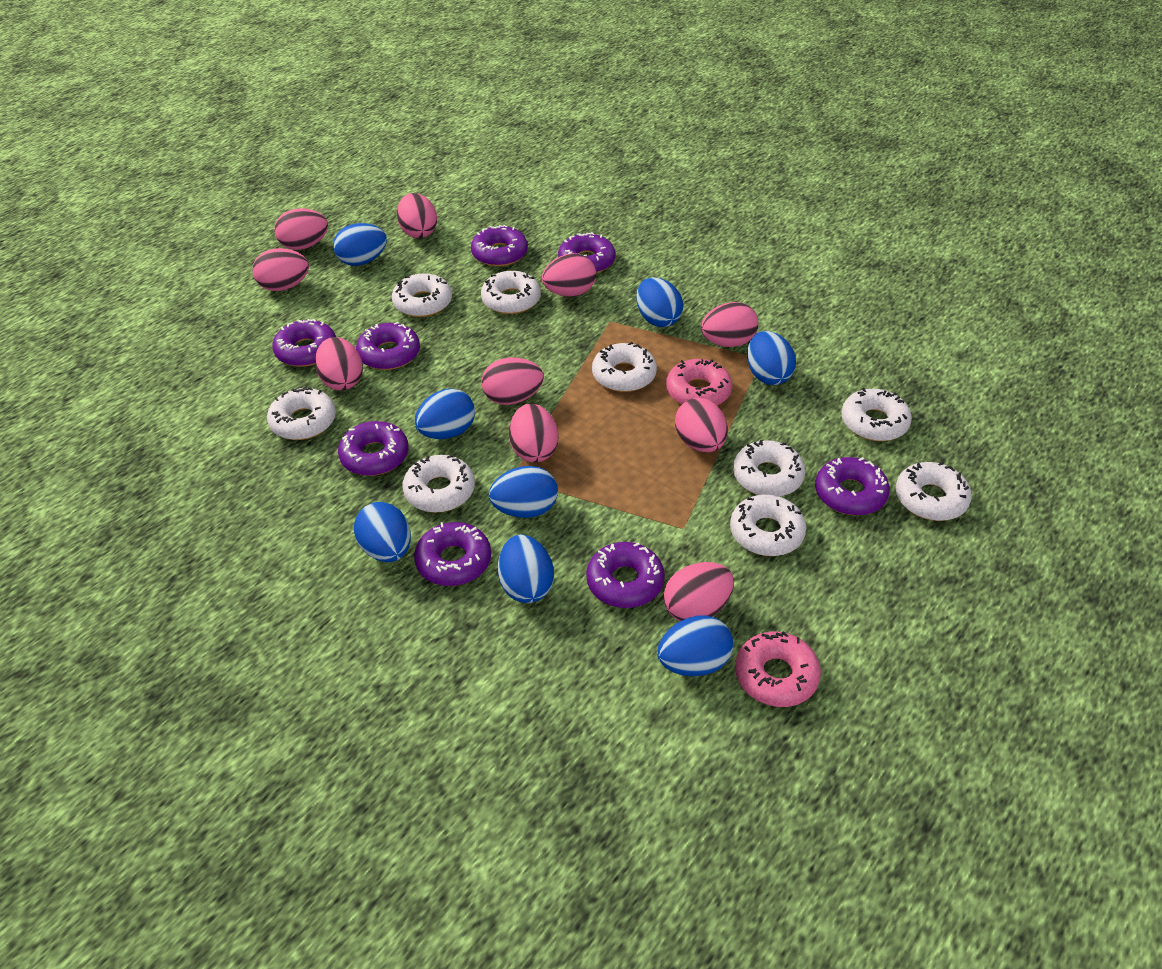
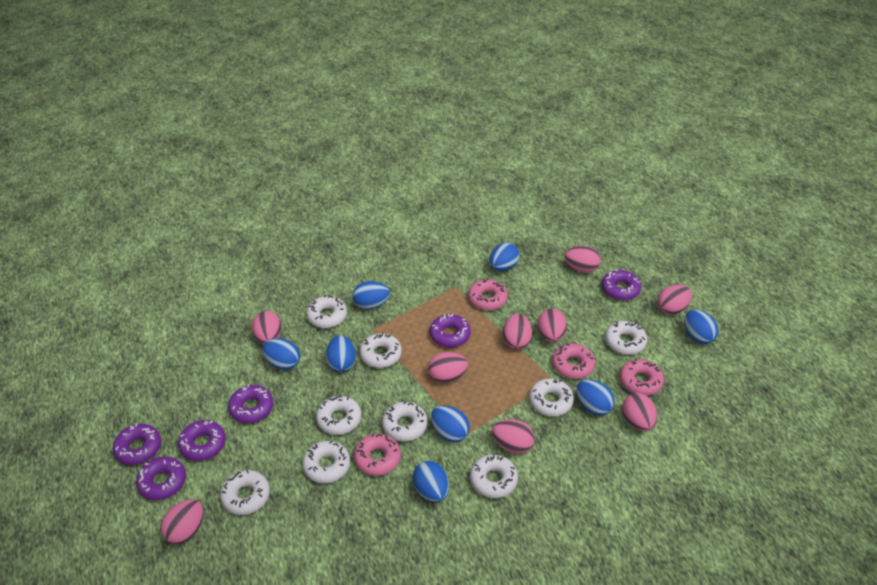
pink donut: [666,359,732,405] [735,631,821,707] = 2 -> [354,434,401,476] [468,278,508,310] [552,344,595,379] [620,359,664,396] = 4
pink egg: [252,248,309,291] [274,208,328,250] [315,337,363,390] [397,193,437,238] [481,358,544,405] [509,403,558,463] [542,253,596,296] [663,562,734,621] [675,398,728,452] [701,302,758,347] = 10 -> [161,499,203,544] [252,311,282,344] [428,352,468,383] [492,419,535,454] [503,313,532,349] [538,309,567,342] [565,246,601,273] [622,393,657,431] [657,285,692,315] = 9
purple donut: [272,319,336,367] [338,421,408,476] [356,322,420,370] [414,522,491,586] [471,225,528,267] [558,232,615,273] [586,542,665,608] [815,457,890,516] = 8 -> [113,423,161,465] [136,456,186,500] [178,420,226,461] [228,384,273,423] [430,314,471,348] [602,269,641,301] = 6

